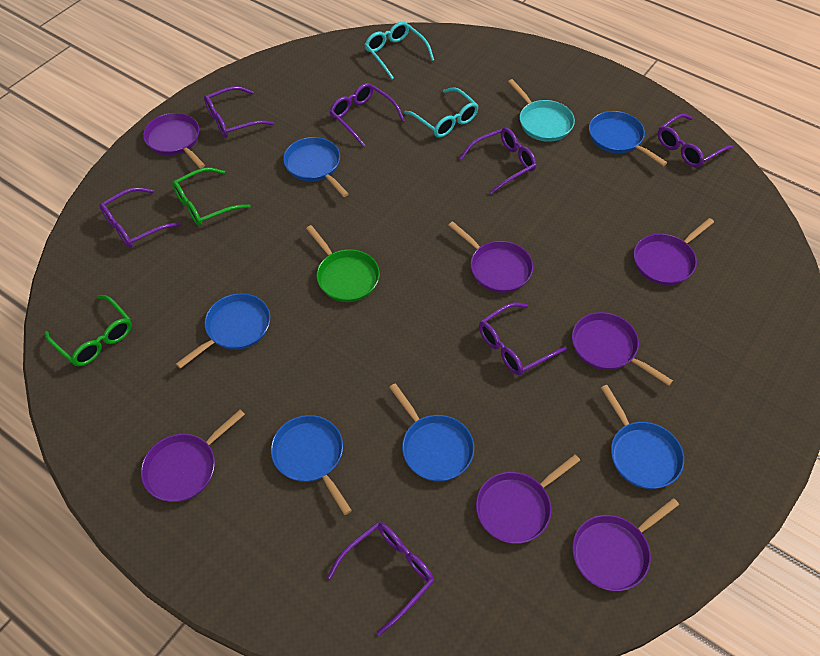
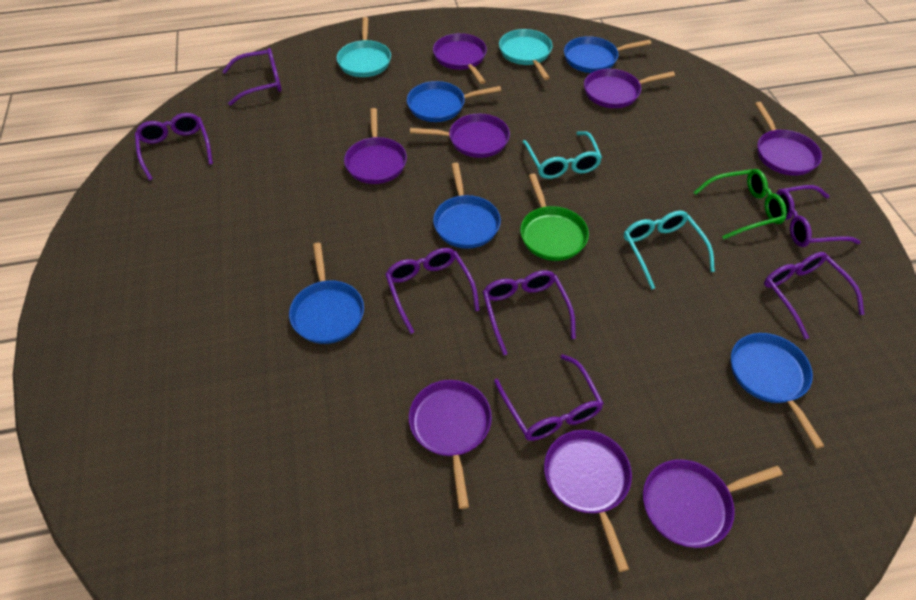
blue pan: [176,293,270,369] [271,415,352,515] [283,137,349,197] [389,383,474,481] [589,111,667,166] [601,385,684,489] = 6 -> [289,243,364,344] [407,81,501,122] [433,163,501,249] [564,36,651,73] [731,333,824,448] = 5
green glasses: [44,295,132,366] [172,167,251,226] = 2 -> [693,169,787,239] = 1
purple pan: [141,409,245,502] [143,113,205,169] [448,221,533,293] [476,454,580,544] [572,312,673,386] [572,498,679,591] [634,218,714,285] = 7 -> [344,108,407,184] [409,380,492,509] [410,113,510,158] [433,33,487,84] [544,430,632,572] [584,69,675,108] [643,459,783,548] [755,102,822,176] = 8
turquoise pan: [508,79,575,142] = 1 -> [337,17,391,77] [499,29,553,80] = 2

